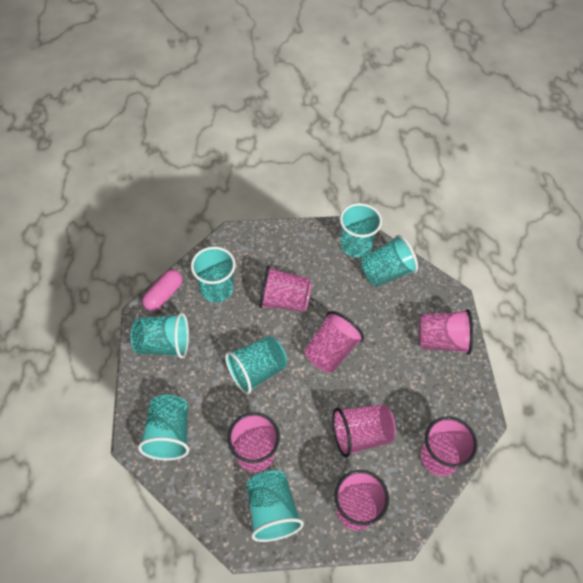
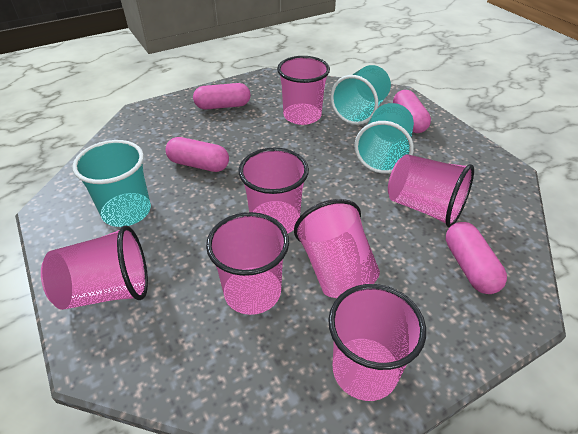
pink capsule: [142,269,183,311] = 1 -> [165,137,229,172] [193,83,250,109] [393,90,431,133] [446,222,507,294] = 4
turquoise cup: [131,312,189,358] [138,395,189,460] [191,247,236,302] [225,336,287,394] [247,470,304,542] [340,203,382,257] [361,235,418,287] = 7 -> [72,140,151,227] [330,65,391,125] [354,103,414,174] = 3

